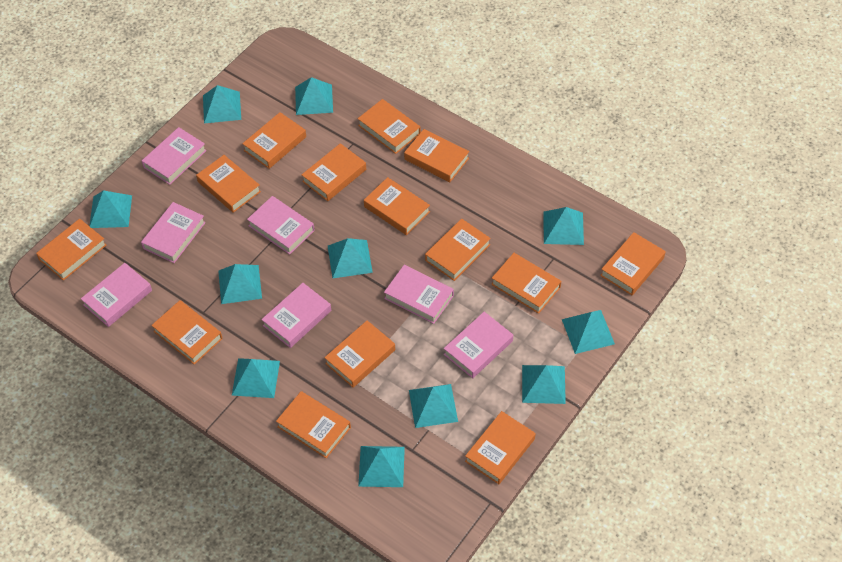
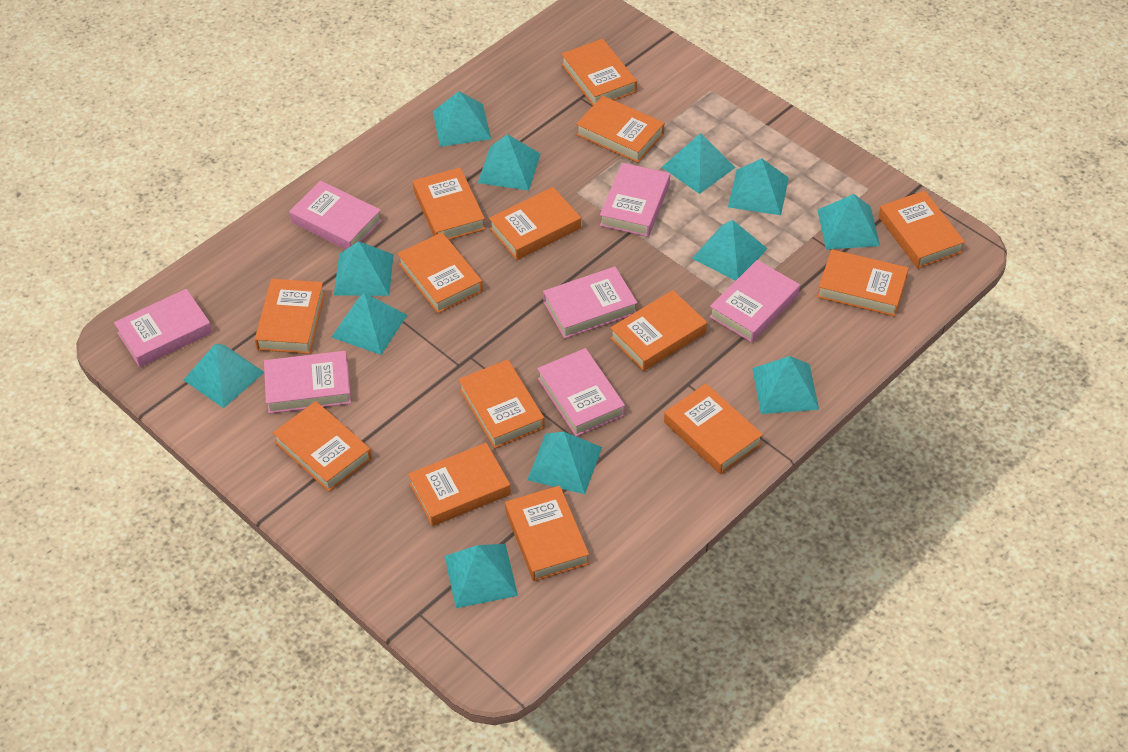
turquoise pyramid: [89,190,132,228] [203,85,241,124] [218,264,262,304] [232,358,280,398] [295,77,333,115] [328,238,373,278] [358,446,405,487] [409,384,458,428] [522,365,566,404] [543,207,584,245] [562,310,615,354] = 11 -> [184,344,264,408] [332,293,407,355] [334,241,394,296] [433,91,491,147] [445,544,518,608] [478,134,541,191] [527,432,602,494] [662,133,736,194] [692,220,768,281] [728,159,789,215] [752,356,819,414] [818,194,880,249] = 12

